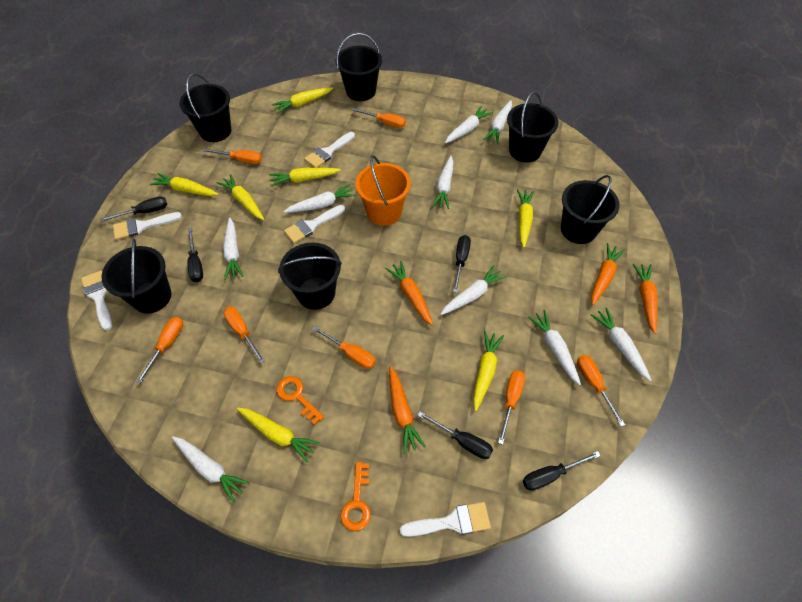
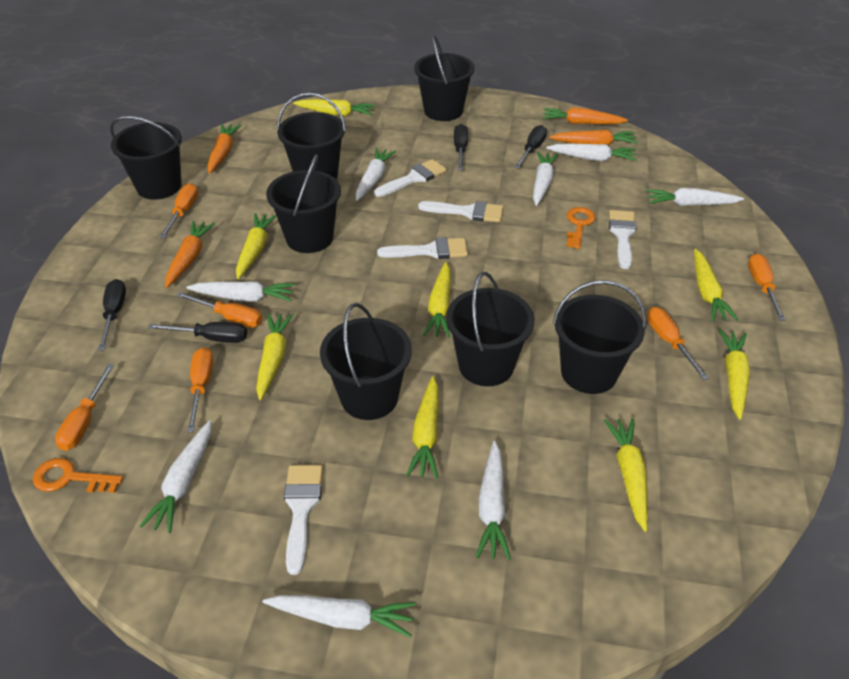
black bucket: [102,239,171,313] [179,73,232,142] [278,242,342,310] [336,33,382,101] [507,92,558,162] [561,175,620,244] = 6 -> [110,116,182,200] [266,154,341,253] [277,92,346,179] [320,303,412,420] [414,35,475,121] [446,272,535,386] [553,280,646,394] = 7
black screwdriver: [100,196,167,222] [187,227,203,282] [417,412,493,459] [453,235,471,293] [523,451,601,491] = 5 -> [98,279,126,351] [148,322,247,343] [454,124,468,170] [515,125,547,169] = 4
orange bucket: [356,155,411,226] = 1 -> none = 0
orange screwdriver: [136,317,183,384] [203,149,262,164] [223,307,265,363] [312,326,376,369] [352,108,406,128] [498,370,525,445] [577,355,625,427] = 7 -> [55,364,114,451] [159,183,198,238] [177,292,262,328] [187,347,213,432] [647,307,709,380] [748,254,786,321] = 6
white carrot: [172,437,250,503] [223,218,244,280] [284,184,356,213] [432,156,454,209] [440,265,507,315] [445,106,493,144] [483,100,512,144] [528,310,581,385] [591,307,651,381] = 9 -> [139,420,211,533] [186,281,296,302] [263,595,416,638] [356,148,396,201] [476,441,511,560] [533,152,558,206] [546,144,636,161] [646,188,744,206] = 8
yellow carrot: [150,173,219,196] [217,174,264,220] [237,408,320,462] [269,167,341,187] [272,87,333,114] [473,331,504,411] [517,189,534,248] = 7 -> [236,213,277,279] [256,313,294,400] [293,99,376,116] [406,376,438,479] [423,262,451,338] [604,418,648,532] [694,249,738,322] [719,329,750,420] = 8

